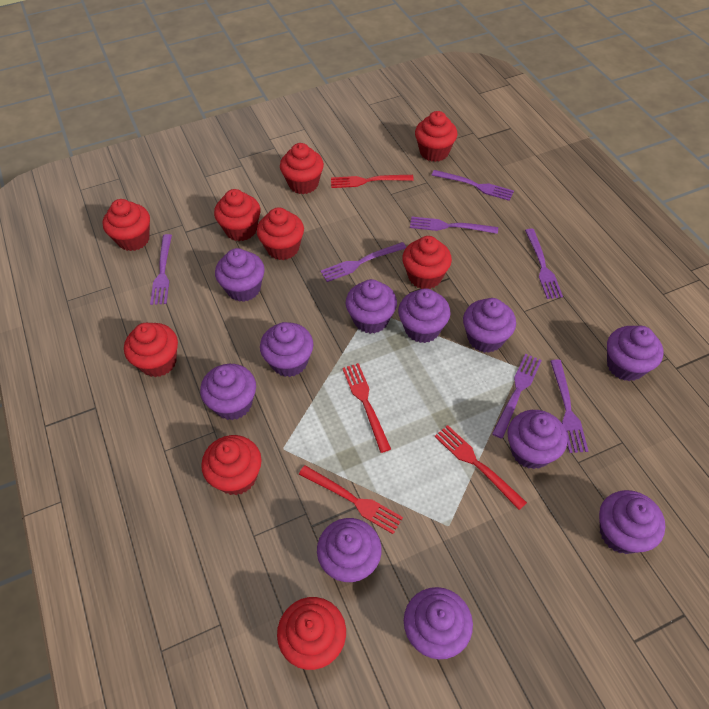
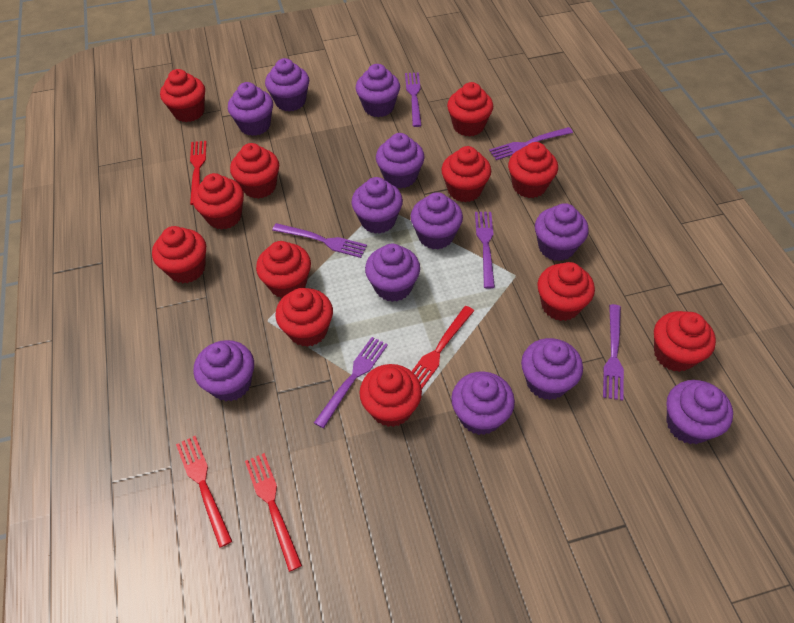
purple cupcake: [200,364,256,420] [215,248,265,302] [260,322,314,377] [317,518,382,583] [346,279,397,334] [398,288,451,343] [404,587,473,659] [463,298,516,353] [507,410,568,469] [599,490,665,554] [607,326,663,381] = 11 -> [193,340,254,401] [228,82,273,136] [265,58,309,112] [351,177,403,234] [356,64,400,117] [365,244,420,302] [376,133,425,188] [411,192,463,250] [451,371,515,435] [521,338,583,400] [535,203,589,261] [666,380,733,444] = 12
purple fork: [150,234,172,305] [321,242,406,282] [410,217,498,234] [432,170,514,201] [492,354,542,439] [525,228,563,299] [550,359,588,453] = 7 -> [272,223,367,258] [314,337,388,428] [405,72,422,127] [475,212,495,288] [489,127,573,160] [603,304,624,401] = 6
red cupcake: [103,199,150,251] [124,323,178,377] [201,435,262,495] [214,189,260,241] [257,207,304,260] [277,597,346,670] [280,143,324,194] [402,236,452,289] [415,111,457,162] = 9 -> [152,226,206,283] [160,69,205,122] [193,173,244,230] [230,143,279,199] [256,241,311,298] [275,288,333,347] [359,364,422,427] [441,146,491,202] [447,82,493,137] [508,142,558,198] [537,262,595,321] [654,311,716,372] = 12

